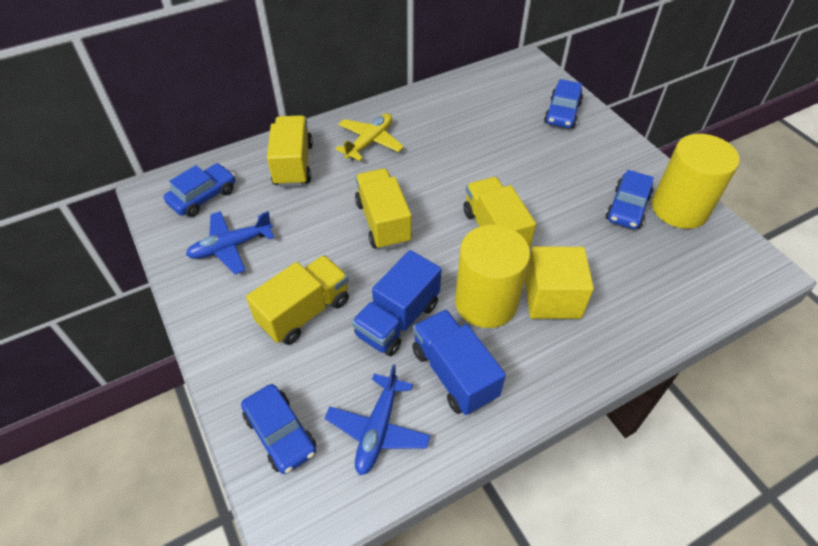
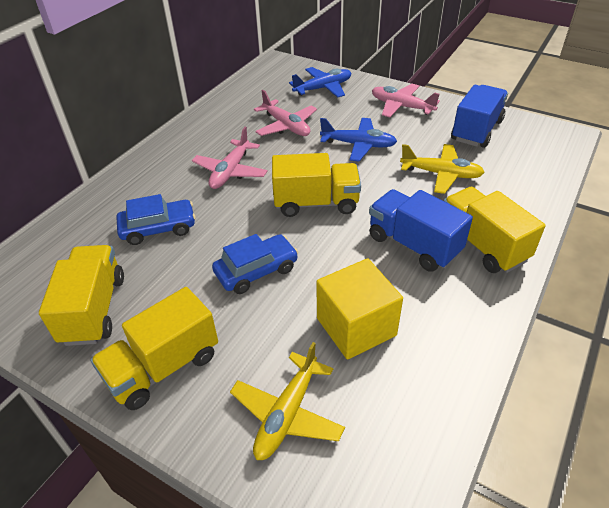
blue car: [164,163,235,217] [241,384,316,474] [544,79,583,128] [606,170,654,229] = 4 -> [117,194,196,245] [212,234,298,294] = 2
pink plane: none = 0 -> [192,127,268,189] [254,90,317,136] [372,84,440,117] = 3
yellow cylinder: [455,225,530,328] [652,134,740,229] = 2 -> none = 0
yellow plane: [335,113,404,161] = 1 -> [230,342,345,460] [400,144,485,194] = 2

